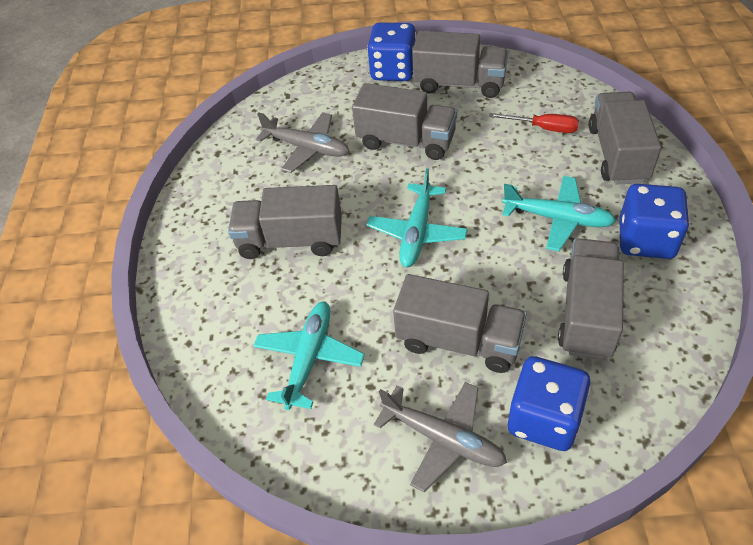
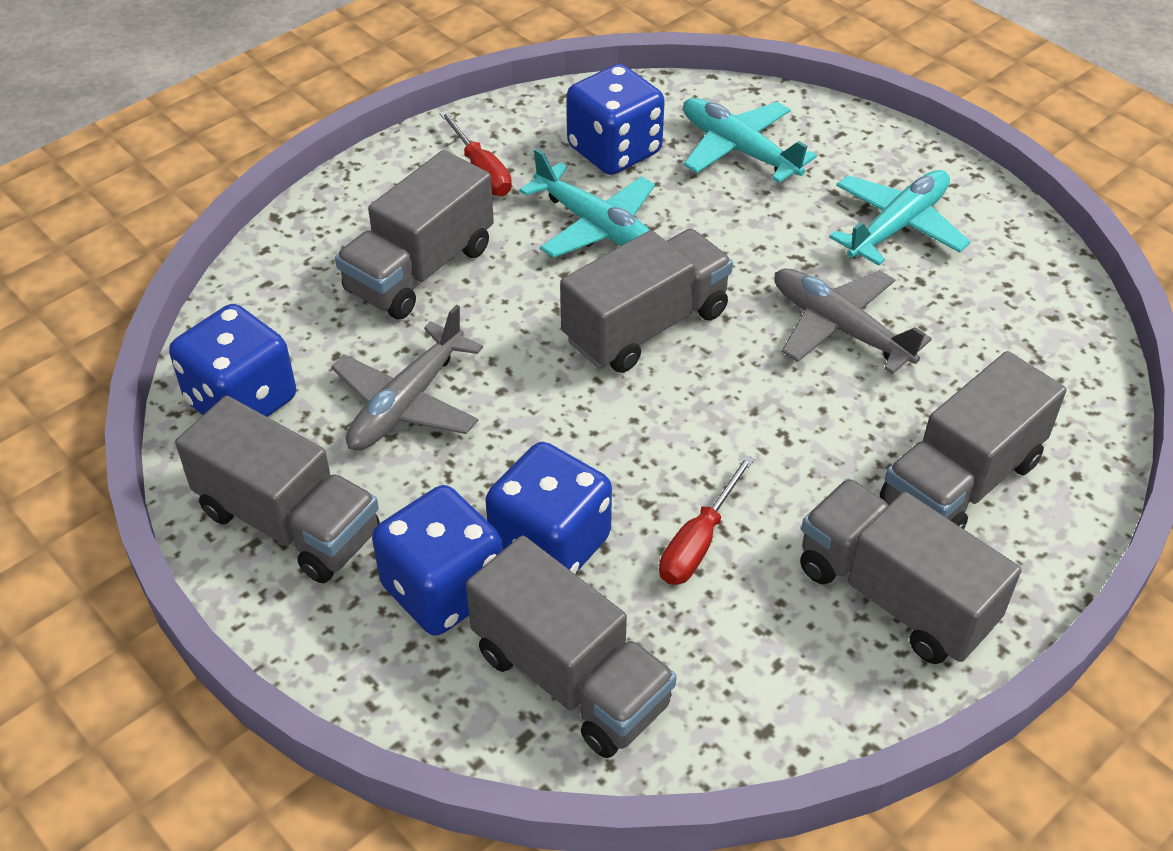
blue dice: [367,22,416,81] [508,356,591,451] [619,184,689,259] = 3 -> [169,304,296,417] [372,485,503,636] [486,442,612,574] [567,64,665,175] = 4
red screwdriver: [489,113,579,133] = 1 -> [439,111,512,196] [659,455,754,585] = 2

